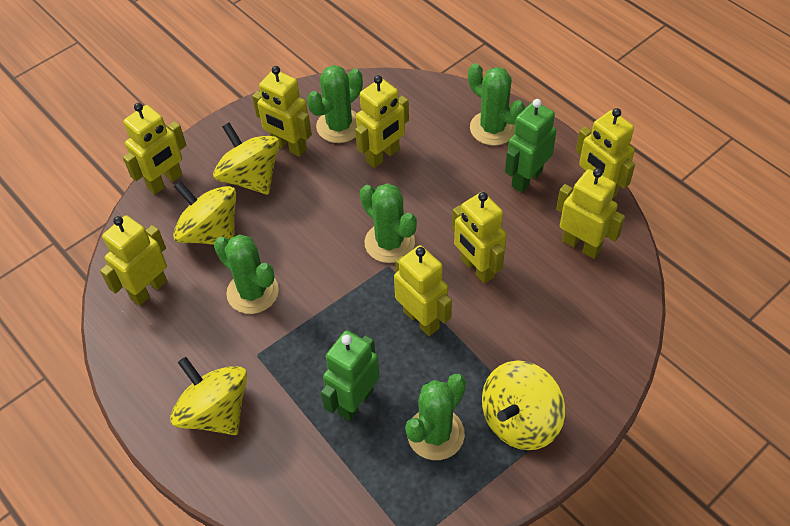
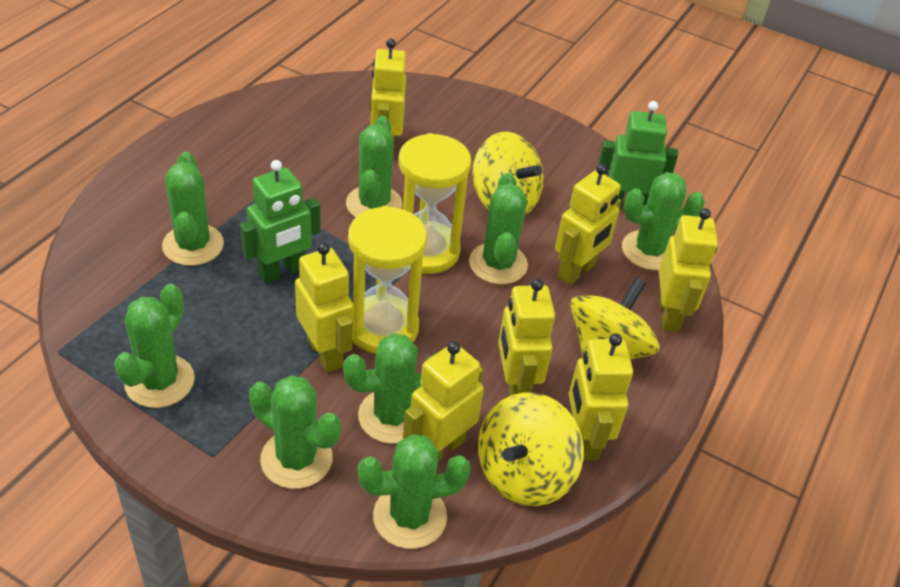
green cactus: [214,234,279,314] [307,65,363,143] [360,183,417,263] [405,374,466,460] [468,63,525,146] = 5 -> [114,284,195,408] [162,152,224,266] [249,375,341,489] [343,333,435,444] [346,116,403,218] [358,434,471,549] [469,173,528,284] [622,172,705,270] = 8
yellow hourglass: none = 0 -> [348,206,427,354] [399,133,471,274] = 2
yellow robot: [100,215,167,306] [123,103,186,194] [252,66,312,157] [355,75,409,168] [394,245,452,336] [452,192,507,284] [556,168,625,259] [576,108,635,199] = 8 -> [295,243,354,373] [370,39,406,140] [403,341,484,461] [498,279,555,396] [555,164,621,286] [569,333,633,461] [659,208,718,332] = 7
yellow spinning top: [170,357,247,435] [173,181,236,245] [213,122,280,195] [482,360,565,450] = 4 -> [472,132,544,215] [478,392,584,506] [570,278,659,360] = 3

